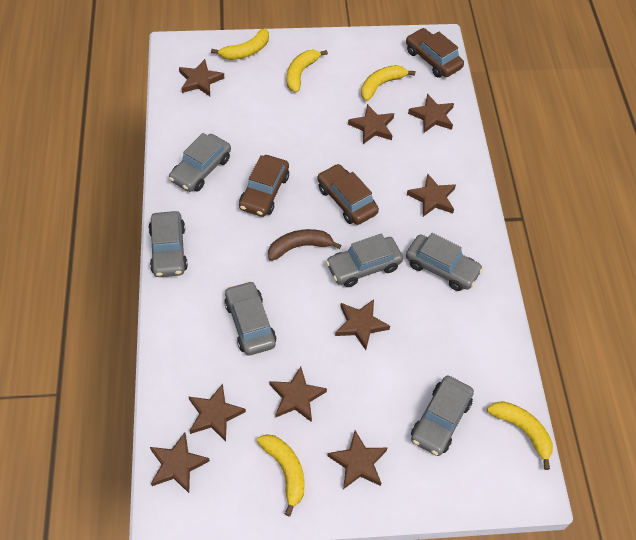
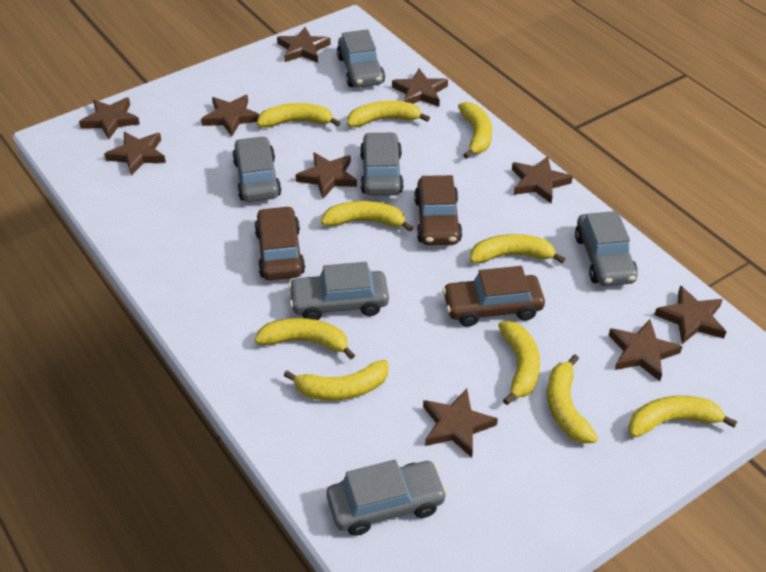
brown banana: [268,229,341,261] = 1 -> none = 0
brown star: [150,433,210,493] [179,59,224,96] [189,384,246,441] [269,367,327,422] [328,430,387,489] [335,299,390,350] [348,104,394,144] [407,174,456,217] [408,94,454,133] = 9 -> [79,97,140,139] [104,132,166,176] [201,95,260,136] [277,27,331,63] [296,152,357,199] [392,69,448,107] [423,389,498,458] [512,156,573,203] [608,319,683,381] [654,285,726,344] = 10
yellow banana: [211,28,269,60] [257,434,305,516] [287,50,328,93] [361,65,415,101] [487,401,553,470] = 5 -> [255,318,355,359] [257,103,340,127] [284,360,388,401] [321,201,413,232] [347,101,430,127] [458,102,492,159] [470,234,565,263] [498,321,540,405] [547,355,598,444] [628,396,737,438] = 10

